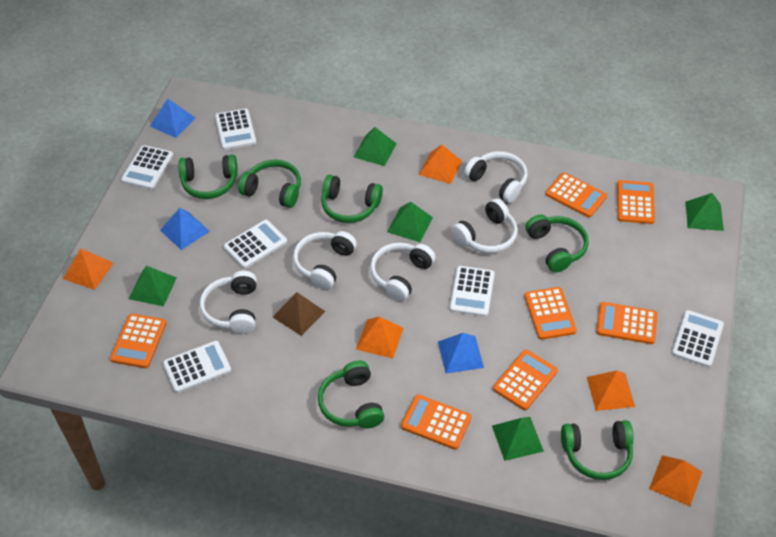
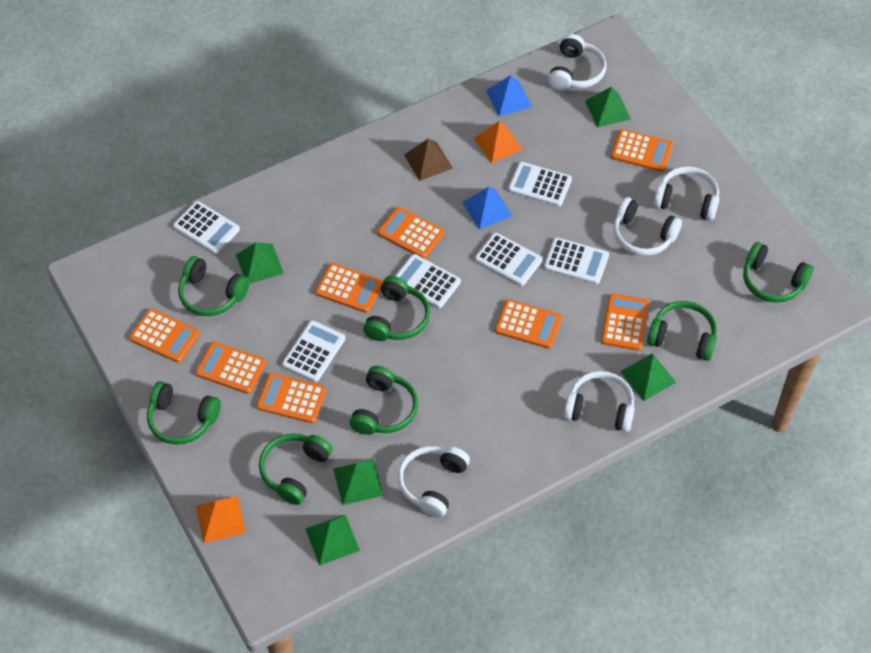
blue pyramid: [150,99,195,138] [160,208,210,250] [438,333,484,374] = 3 -> [462,187,512,230] [486,75,532,116] = 2
green headphones: [178,155,238,199] [238,160,301,208] [318,361,384,429] [321,175,383,223] [525,215,589,272] [561,420,634,480] = 6 -> [147,381,221,445] [178,256,249,316] [259,433,332,505] [350,366,418,435] [363,276,430,341] [647,301,717,361] [743,242,814,303] = 7
orange calculator: [110,314,166,368] [401,394,472,450] [493,349,558,410] [524,287,577,340] [546,172,607,217] [596,302,658,344] [617,180,655,224] = 7 -> [129,309,200,363] [196,342,266,394] [257,373,326,423] [315,263,383,313] [378,207,444,259] [495,299,562,349] [601,293,649,351] [611,129,673,172] = 8
orange pyramid: [63,248,114,290] [356,317,404,359] [419,145,462,184] [587,370,635,411] [649,455,702,506] = 5 -> [196,496,246,543] [474,121,523,163] = 2

